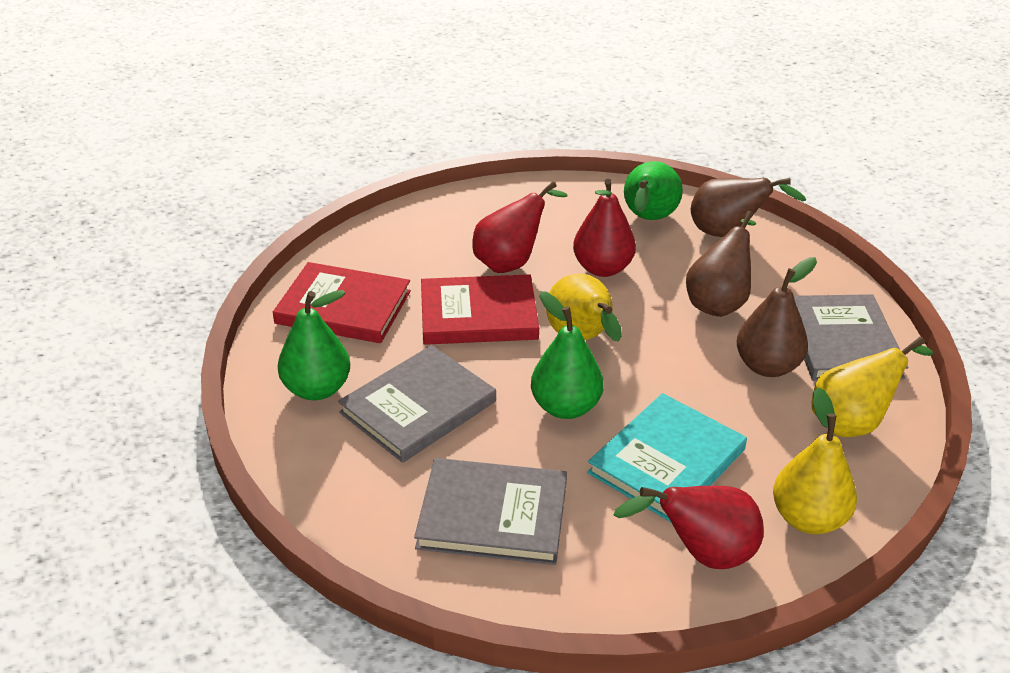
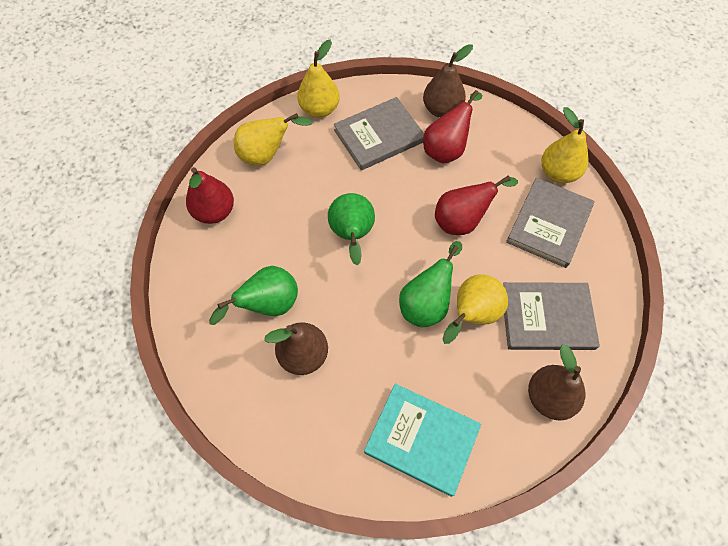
red book: [273,262,411,343] [421,274,539,345] = 2 -> none = 0
yellow pear: [546,274,622,342] [773,387,857,534] [812,337,934,437] = 3 -> [234,113,313,165] [297,40,340,118] [442,274,508,344] [541,107,589,183] = 4

